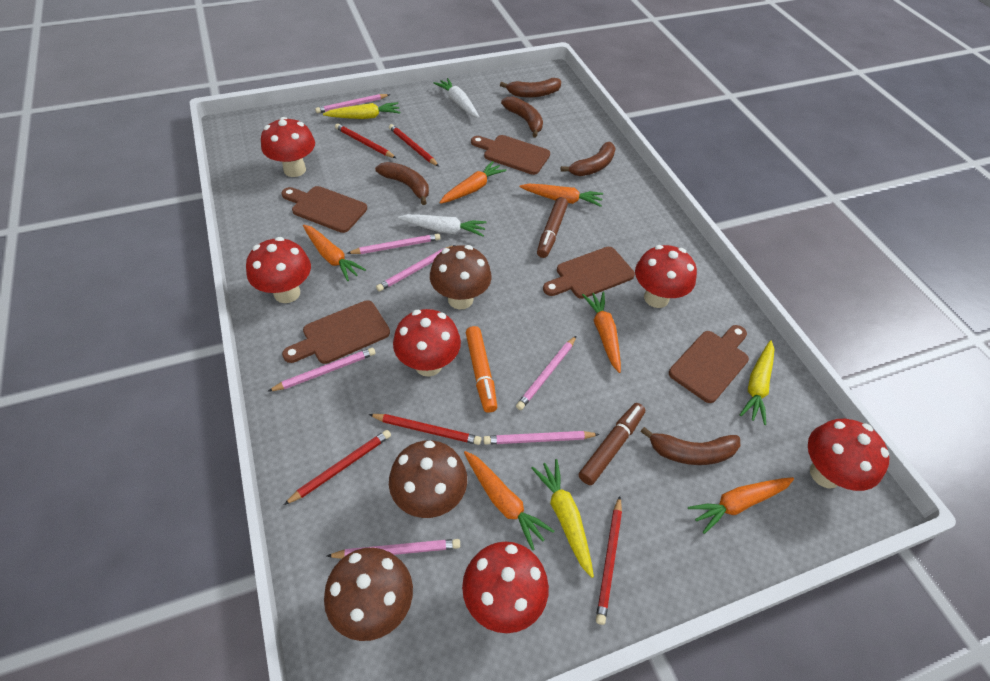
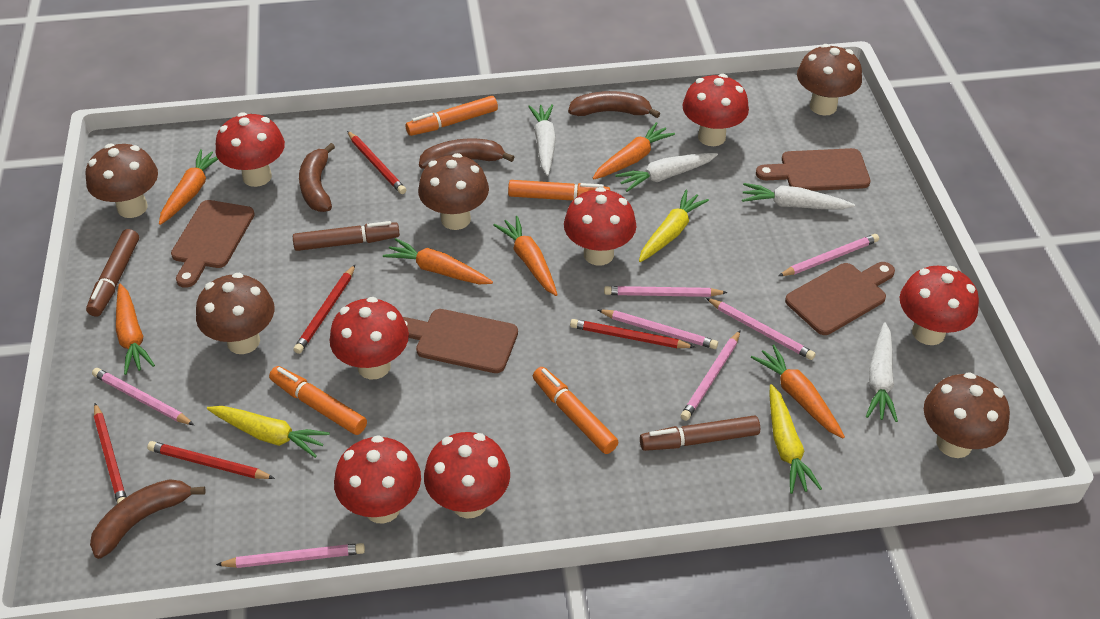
brown banana: [375,162,429,205] [500,78,561,98] [501,96,543,137] [561,142,616,176] [640,427,740,465] = 5 -> [90,479,206,559] [299,143,335,212] [419,139,514,169] [568,91,660,118] = 4
brown cutting board: [281,186,367,233] [282,300,390,364] [471,135,550,175] [543,247,635,299] [669,325,749,403] = 5 -> [171,200,255,288] [403,309,518,373] [756,148,870,191] [785,262,895,335] = 4
brown marker: [537,197,568,258] [579,403,645,485] = 2 -> [86,229,139,316] [293,221,400,251] [640,415,760,451] = 3
brown mushroom: [324,548,413,641] [389,440,467,518] [430,245,492,310] = 3 -> [86,143,158,218] [196,273,274,354] [418,153,489,230] [797,44,862,115] [924,372,1010,458] = 5
orange marker: [466,326,497,413] = 1 -> [269,366,367,435] [406,96,498,136] [508,180,610,200] [533,367,618,454] = 4
red mushroom: [246,237,311,303] [261,117,315,177] [393,309,461,377] [462,542,549,633] [635,245,697,308] [808,419,889,491] = 6 -> [216,112,285,187] [330,297,409,379] [334,435,421,524] [424,432,510,519] [564,187,637,265] [683,74,749,146] [900,266,979,345] = 7
white carrot: [398,214,487,236] [434,78,479,118] = 2 -> [528,104,556,176] [615,153,718,192] [742,183,855,210] [866,322,898,422] = 4

